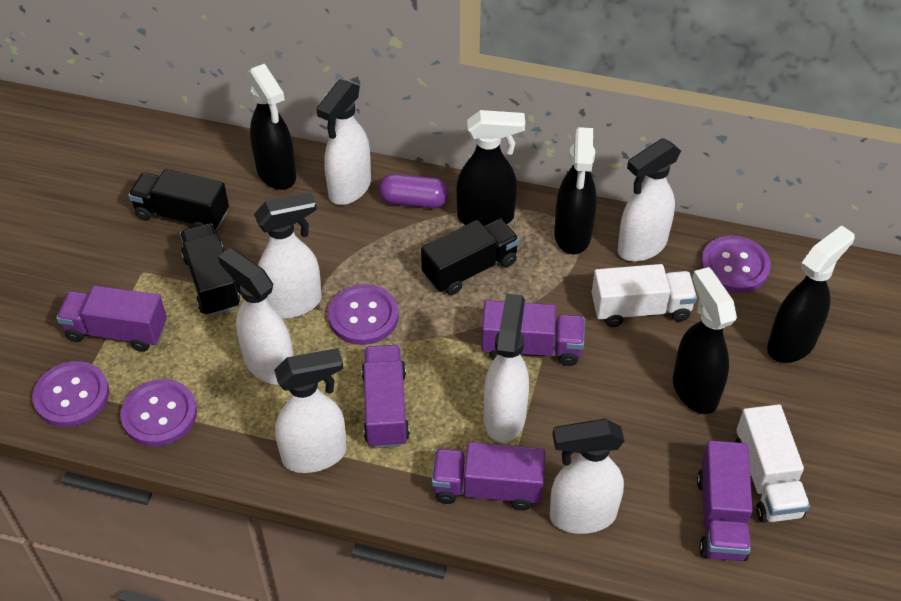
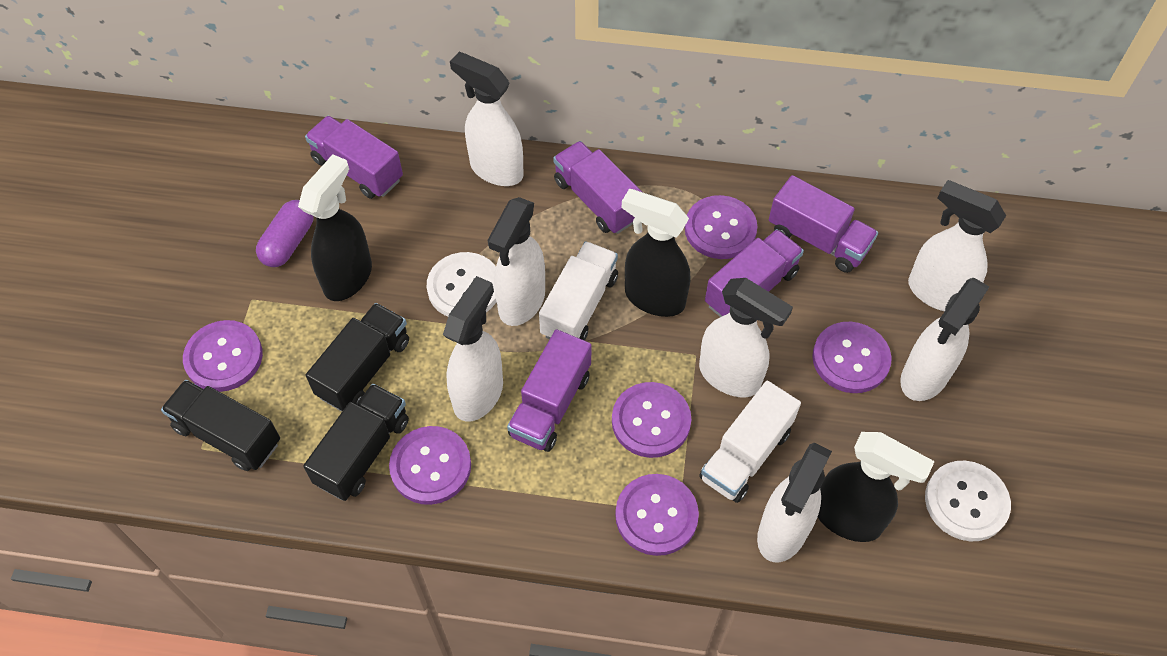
black spray bottle: [247,64,296,190] [456,110,525,226] [554,127,597,254] [673,267,737,414] [767,225,855,363] = 5 -> [298,154,372,301] [622,189,690,317] [818,432,935,542] = 3
purple button: [32,361,109,427] [120,379,197,446] [328,284,399,345] [701,236,771,293] = 4 -> [183,320,263,392] [389,426,471,505] [612,382,691,458] [615,474,699,556] [685,195,757,259] [812,322,891,393] = 6
white button: none = 0 -> [427,252,496,316] [925,461,1011,541] = 2

